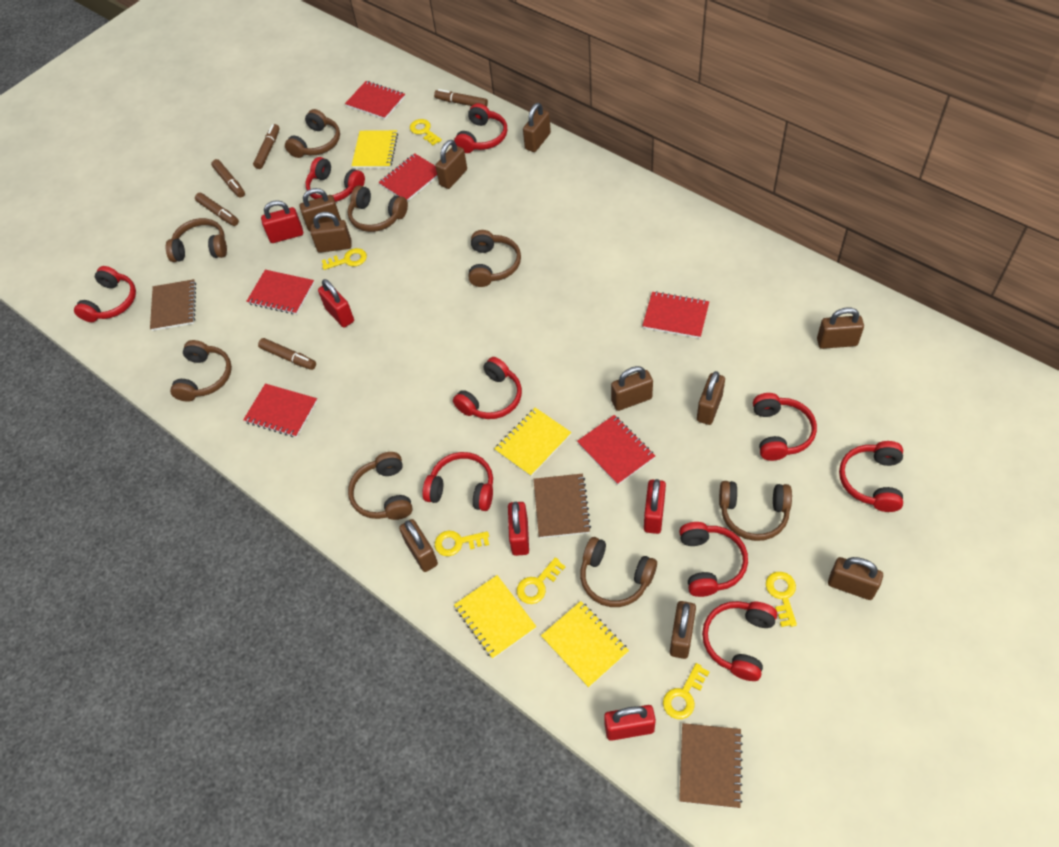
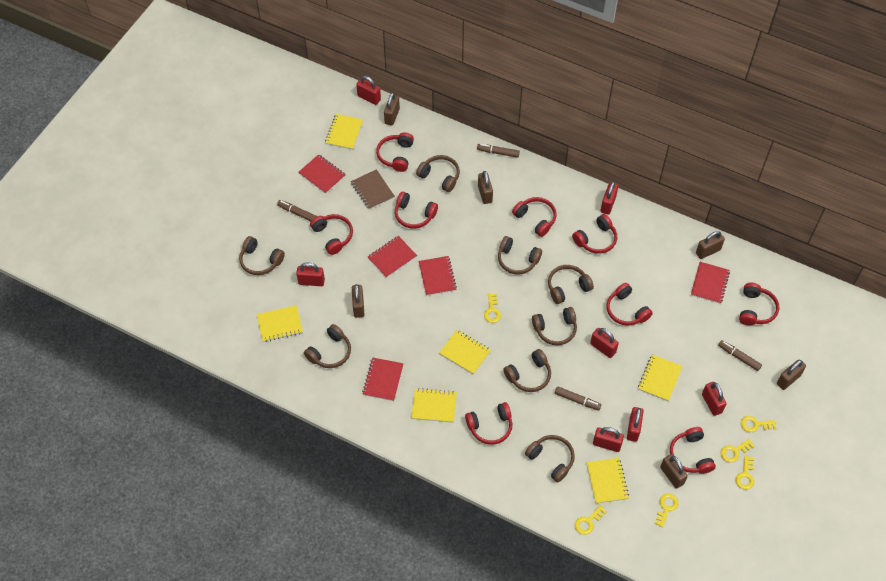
brown marker: [195,193,239,226] [211,159,245,198] [253,124,280,169] [258,338,316,370] [434,89,488,107] = 5 -> [277,200,317,221] [477,144,520,158] [555,387,602,411] [718,340,762,371] = 4
brown notebook: [150,279,196,331] [534,474,591,538] [679,723,743,808] = 3 -> [351,169,395,210] = 1
brown padlock: [300,188,341,231] [310,212,351,253] [399,519,438,572] [435,140,467,189] [523,103,551,152] [611,366,653,411] [670,601,696,659] [697,371,725,425] [817,307,864,349] [828,557,883,600] = 10 -> [352,284,364,318] [384,93,400,126] [478,171,493,204] [660,454,688,489] [696,231,725,259] [777,360,806,390] = 6
red notebook: [243,383,317,438] [246,270,314,315] [345,81,405,119] [378,153,438,201] [577,415,655,485] [642,291,709,338] = 6 -> [299,154,346,194] [362,358,404,401] [368,236,417,278] [419,256,457,296] [691,262,730,304] = 5
red padlock: [261,200,303,243] [318,279,354,328] [508,502,529,556] [604,705,656,741] [644,479,666,534] = 5 -> [296,262,325,286] [356,76,381,105] [590,328,619,358] [593,427,624,452] [601,182,618,215] [627,407,644,442] [702,382,727,416] = 7
yellow notebook: [352,130,398,168] [454,575,537,659] [495,408,572,477] [541,601,629,688] = 4 -> [257,305,303,342] [325,114,363,150] [412,388,457,423] [439,330,491,375] [587,458,629,504] [638,354,682,401] = 6

